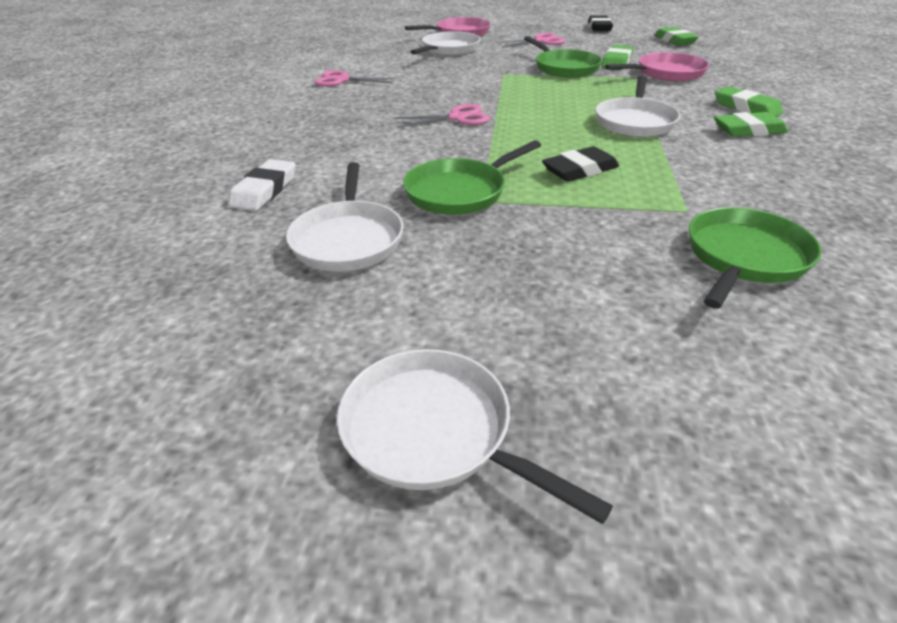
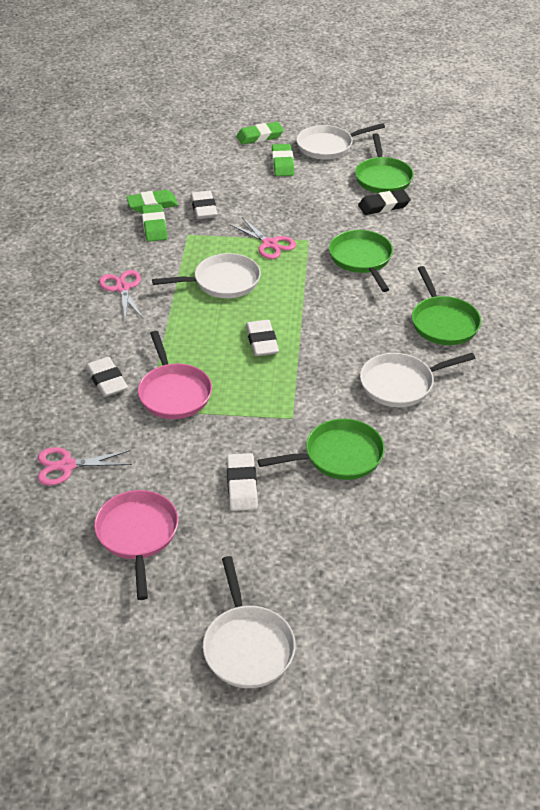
black eraser: [542,146,619,182] [588,15,613,31] = 2 -> [358,190,411,215] = 1
green pan: [403,140,541,215] [524,36,602,78] [689,207,822,309] = 3 -> [258,419,385,480] [329,230,393,292] [355,133,414,193] [412,266,481,345] = 4
white eraser: [228,159,296,211] = 1 -> [86,357,128,397] [191,191,218,219] [227,453,258,511] [246,320,279,356] = 4

